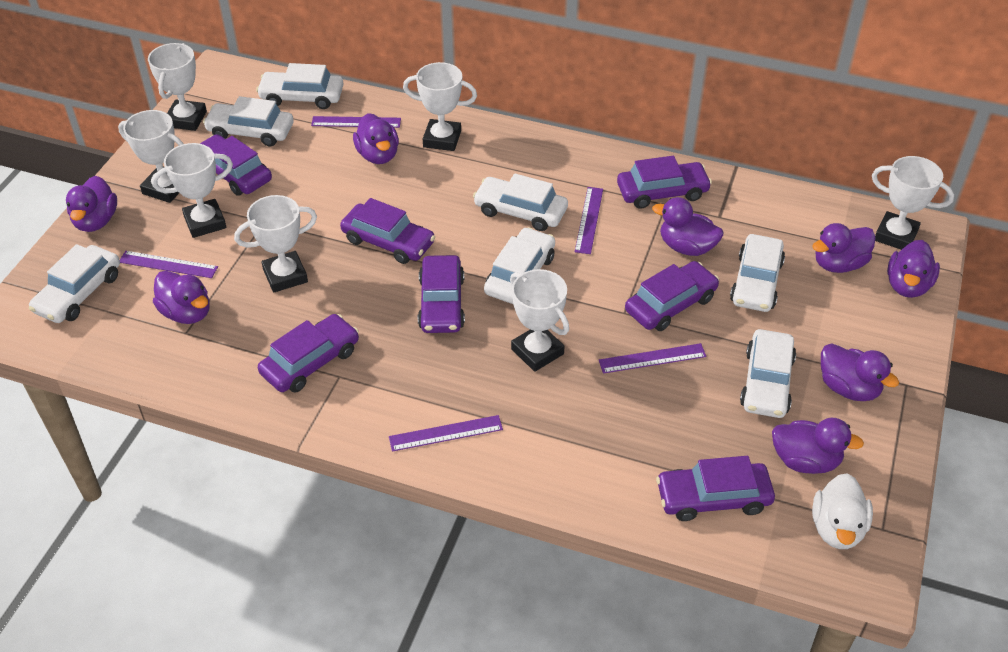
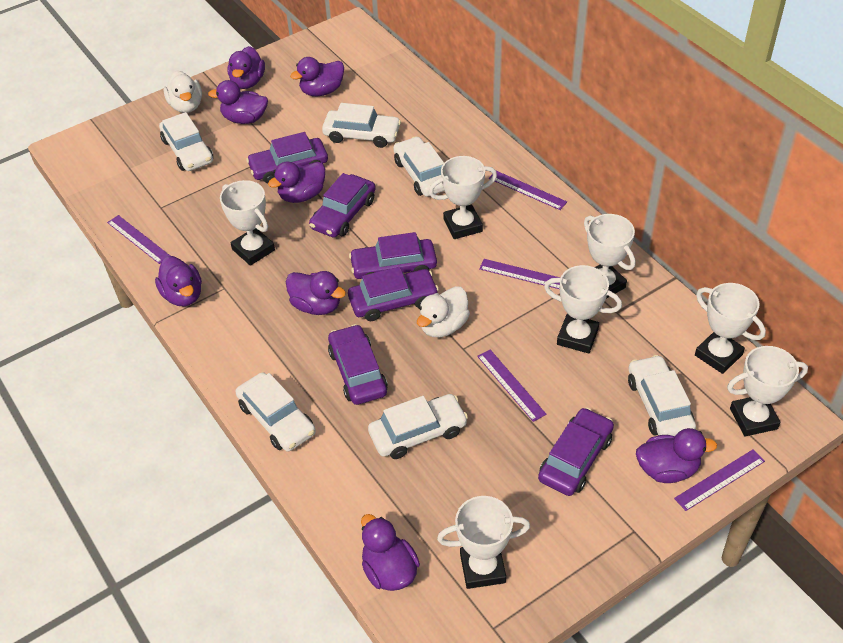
purple car: [200,134,272,196] [258,314,359,392] [340,198,435,264] [418,255,465,333] [617,156,712,209] [625,261,719,331] [656,456,775,521] = 7 -> [246,132,328,183] [309,173,376,238] [328,324,388,405] [348,267,439,321] [349,232,437,279] [538,407,614,496] = 6
white car: [29,244,120,323] [203,96,294,146] [256,63,343,109] [473,173,568,231] [484,227,555,304] [730,234,785,312] [740,329,796,418] = 7 -> [159,112,213,171] [236,372,316,452] [322,103,401,148] [368,394,468,459] [393,136,444,197] [628,355,696,436] = 6
white duck: [812,473,873,549] = 1 -> [164,71,202,113] [417,286,470,337] = 2

